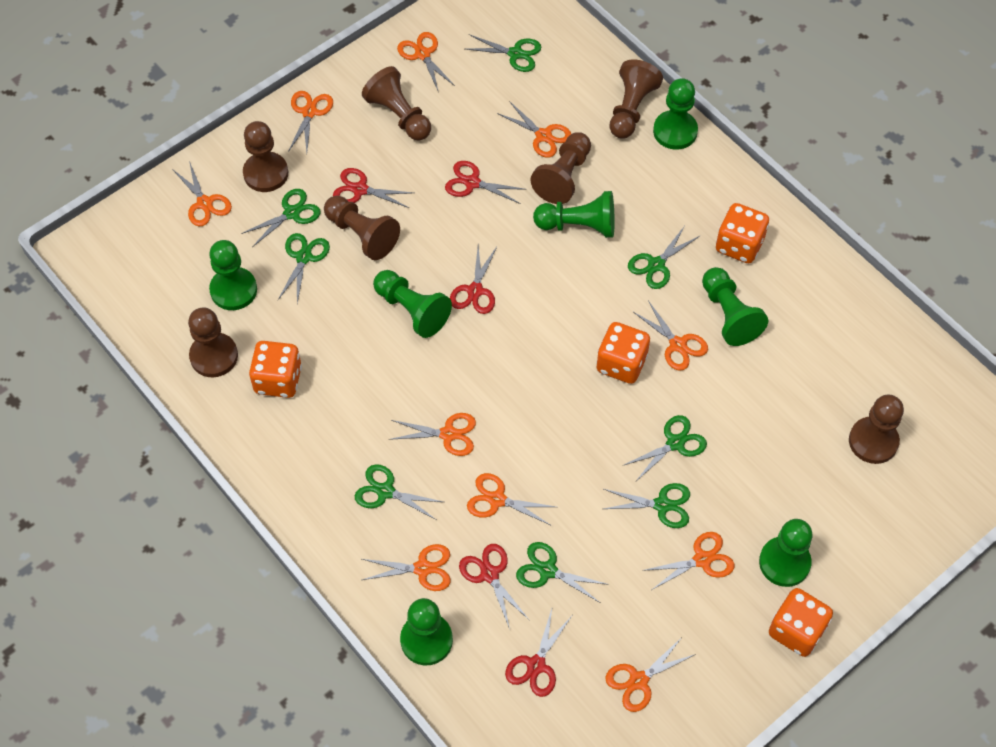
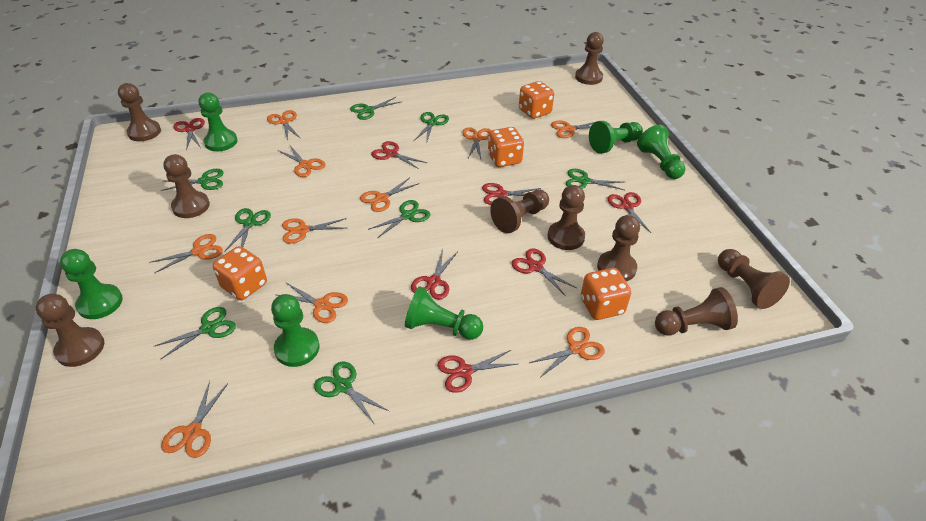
brown pawn: [188,307,238,377] [243,121,288,192] [324,196,400,260] [362,66,431,141] [530,132,591,204] [609,59,663,138] [849,394,904,464] = 7 -> [35,294,104,367] [118,83,161,141] [163,154,210,218] [490,190,549,233] [548,185,585,250] [575,32,604,85] [597,215,640,281] [655,287,738,335] [718,249,790,309] = 9
green pawn: [209,240,257,310] [373,270,452,338] [400,598,453,665] [533,191,615,238] [653,78,698,150] [702,267,768,346] [759,519,813,587] = 7 -> [60,249,122,319] [199,92,238,151] [271,294,320,367] [405,286,483,340] [589,121,643,154] [637,125,685,179] = 6
red scissors: [333,168,413,208] [445,161,527,204] [450,245,497,314] [459,544,529,629] [505,609,572,697] = 5 -> [173,118,205,150] [371,141,427,169] [411,249,457,300] [438,350,517,393] [482,183,541,205] [512,248,577,296] [608,192,651,233] = 7

